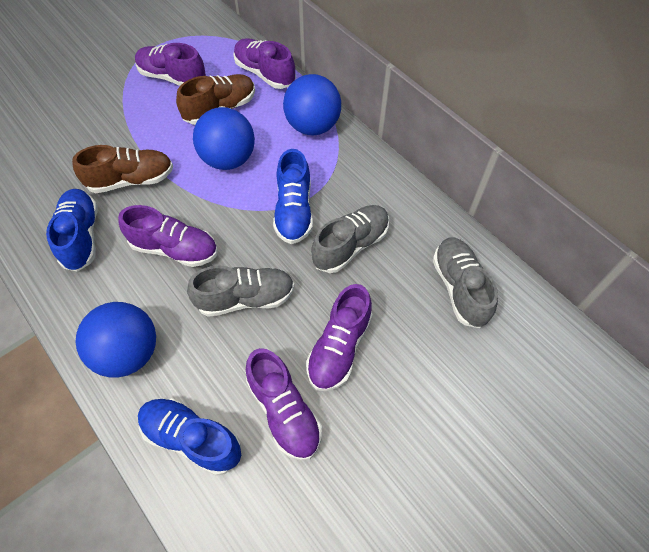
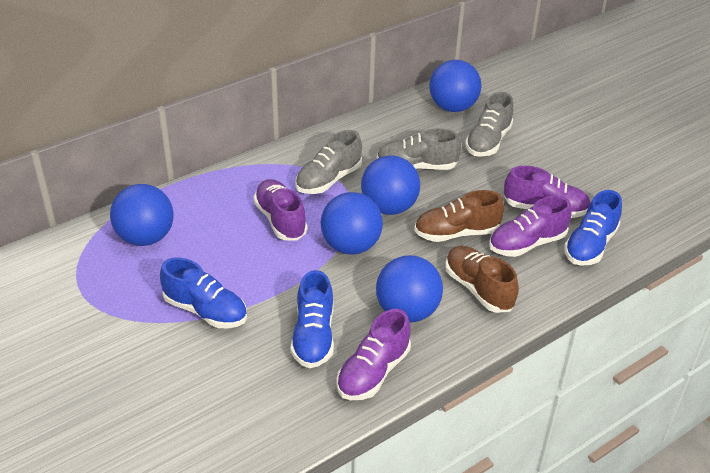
blue ball: [76,302,156,378] [193,107,255,170] [283,74,341,135] = 3 -> [110,184,174,246] [321,192,383,255] [361,156,420,215] [376,255,443,322] [429,60,481,112] = 5
purple shoe: [118,205,218,267] [135,43,206,86] [233,38,296,89] [246,348,322,461] [306,284,373,391] = 5 -> [254,179,308,241] [336,309,411,400] [489,196,572,257] [504,166,590,218] = 4

